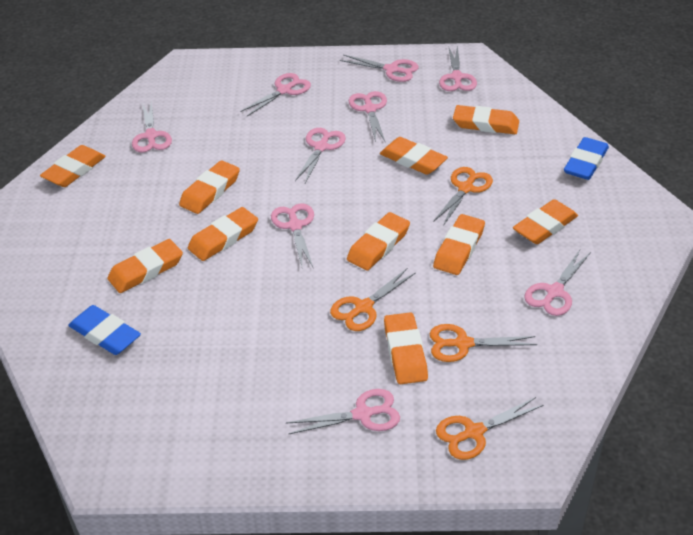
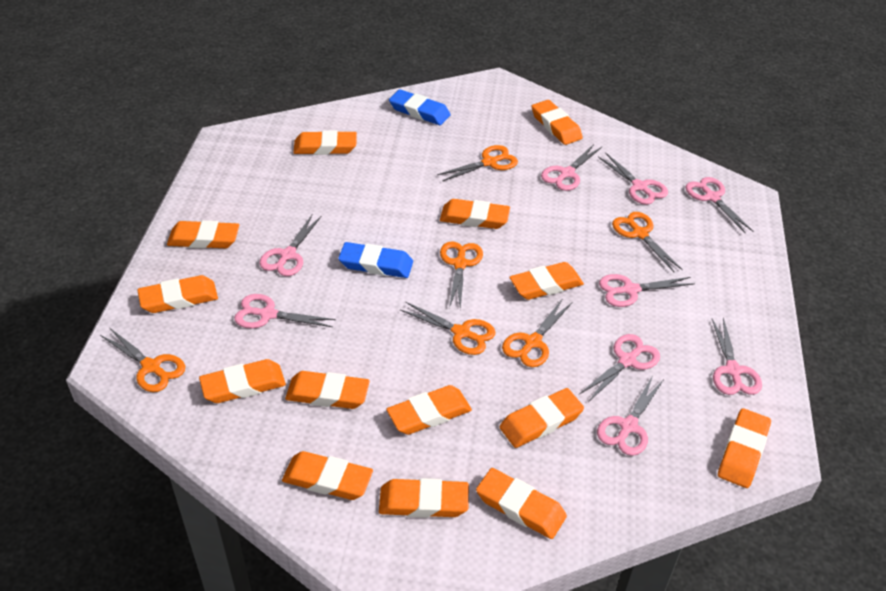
orange eraser: [40,145,106,187] [107,239,183,293] [179,160,240,214] [188,207,258,261] [347,212,410,271] [380,137,448,175] [384,312,428,384] [433,214,485,275] [453,105,519,134] [513,199,578,244] = 10 -> [138,275,218,313] [167,220,239,249] [199,359,286,403] [282,451,373,500] [285,371,370,409] [293,130,357,155] [379,478,469,518] [386,385,472,435] [440,199,510,229] [476,468,567,539] [500,388,584,448] [509,262,584,300] [532,100,583,145] [718,408,771,488] = 14
orange scissors: [330,269,415,331] [430,324,537,362] [433,167,493,226] [436,397,543,460] = 4 -> [100,328,185,392] [400,302,495,355] [437,145,518,181] [440,241,483,309] [502,298,572,367] [612,212,683,272] = 6

